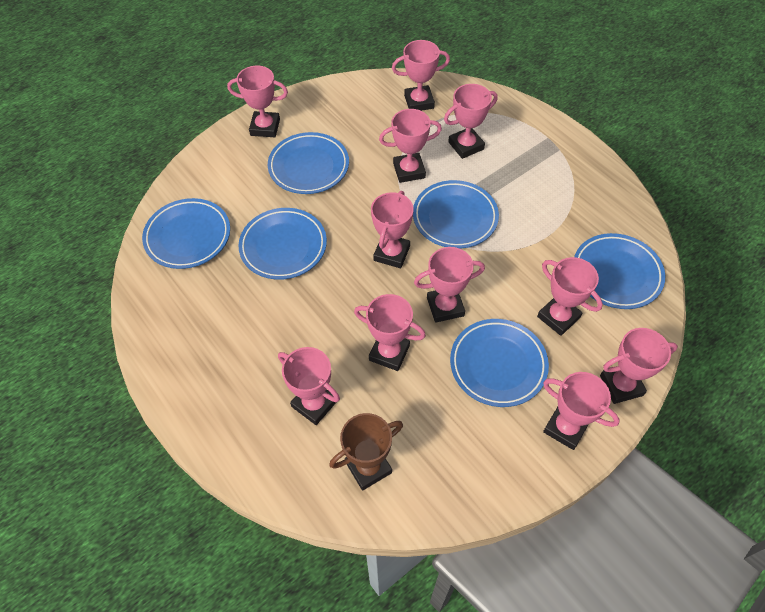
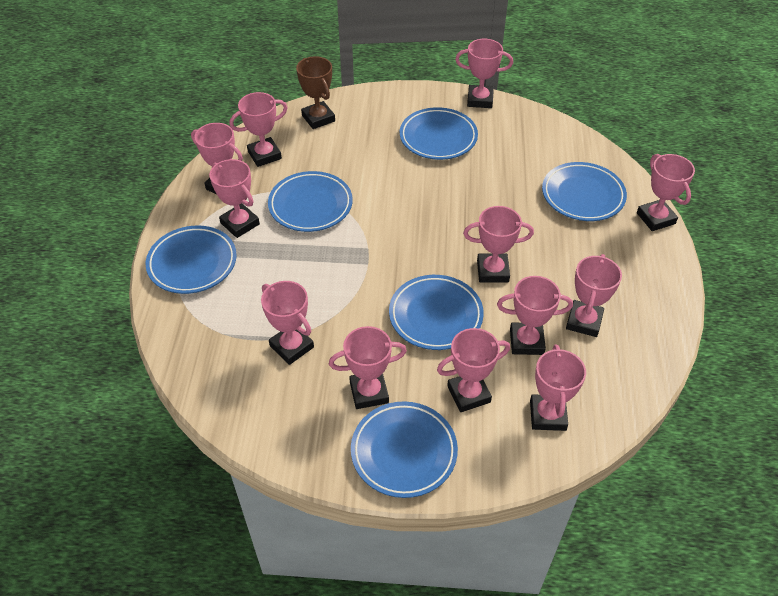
pink trophy: [227,66,288,137] [278,347,340,425] [354,294,426,371] [371,191,414,268] [379,109,442,183] [392,40,450,111] [414,247,485,323] [444,84,498,159] [537,257,603,336] [543,372,620,450] [600,328,678,404] = 11 -> [191,123,243,194] [209,159,260,238] [229,92,288,167] [261,281,314,365] [329,326,407,409] [437,328,510,412] [455,39,513,108] [463,206,534,282] [497,276,573,355] [530,344,586,431] [566,254,622,337] [637,154,695,231] = 12

